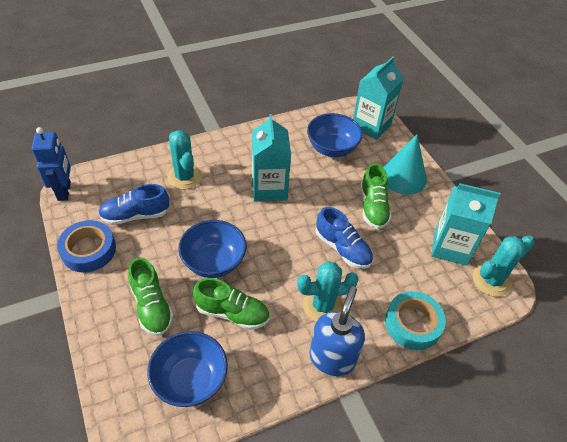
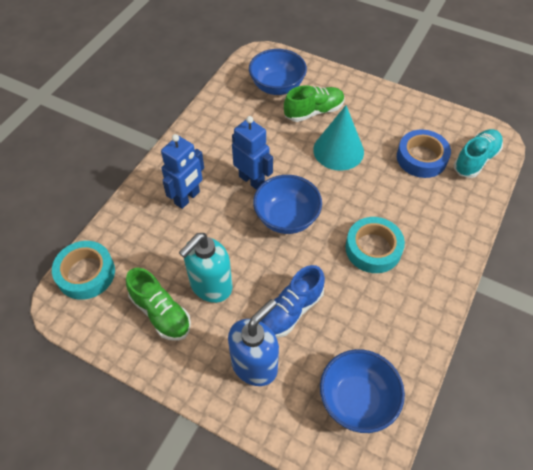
blue robot: [32,127,71,201] = 1 -> [161,134,204,209] [232,116,273,190] = 2
blue shoe: [98,184,170,225] [316,207,373,269] = 2 -> [260,265,325,338] = 1
green shoe: [128,257,174,336] [193,278,269,330] [360,163,392,229] = 3 -> [126,268,191,341] [284,85,345,122] = 2
turquoise cactus: [167,130,202,190] [297,261,358,322] [473,235,534,297] = 3 -> none = 0
turquoise carton: [252,114,291,202] [353,56,404,140] [431,183,501,266] = 3 -> none = 0
turquoise shoe: none = 0 -> [453,129,503,178] = 1
turquoise soap dispenser: none = 0 -> [179,233,233,303] = 1
turquoise tape: [385,291,446,350] = 1 -> [52,241,115,300] [345,217,405,273] = 2

